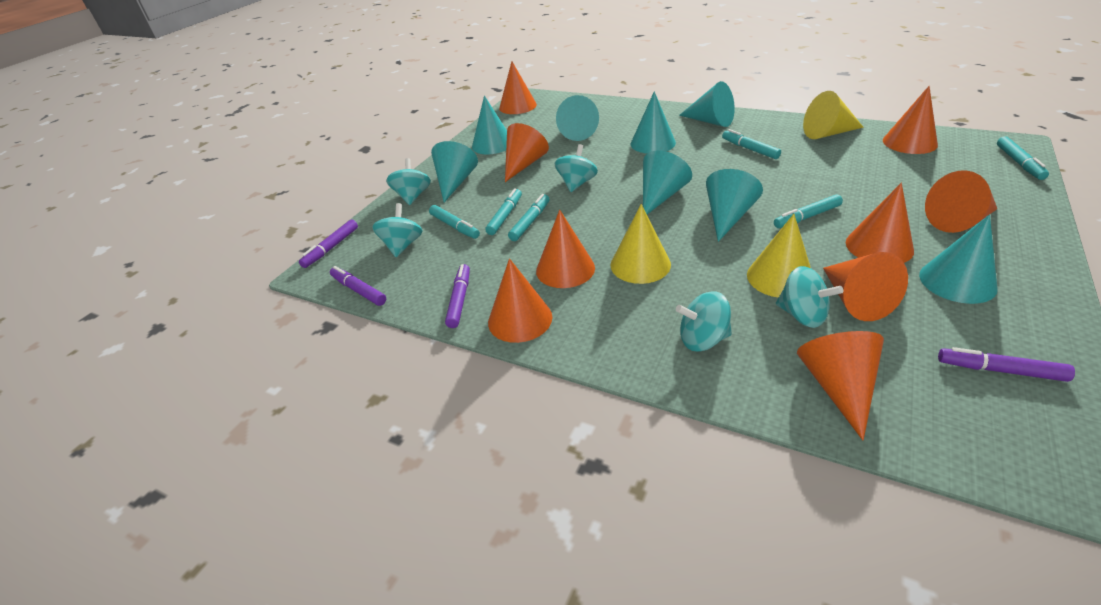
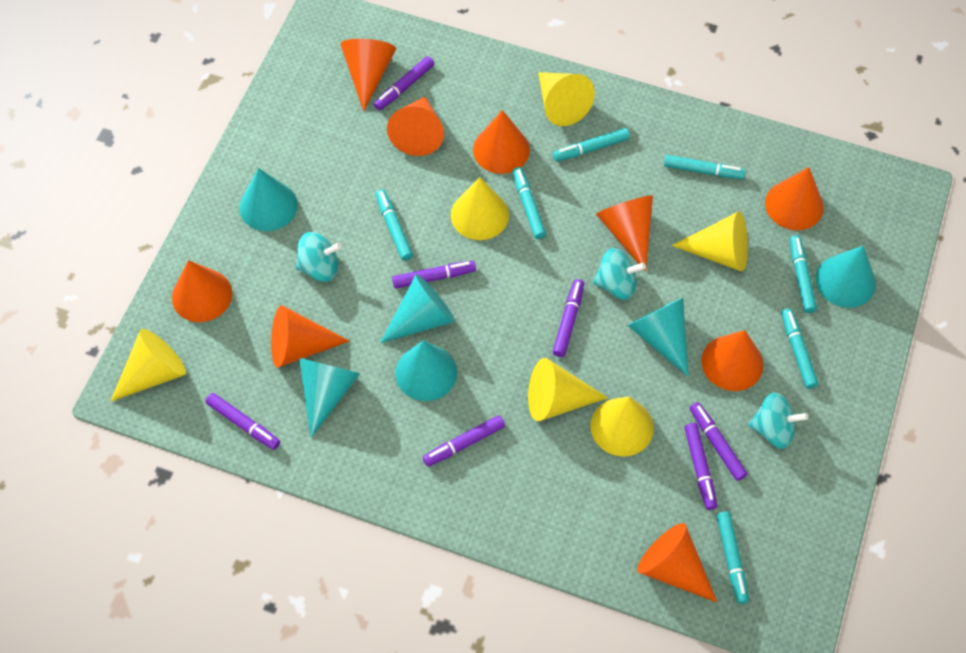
purple marker: [299,220,358,268] [330,266,386,306] [445,264,470,328] [938,347,1075,382] = 4 -> [205,393,280,450] [374,56,434,111] [392,261,476,289] [423,415,505,466] [553,279,584,357] [684,423,717,510] [690,402,747,481] = 7
turquoise cone: [431,141,478,202] [472,95,507,154] [556,95,599,141] [631,91,676,154] [643,151,692,214] [679,81,735,127] [706,169,763,242] [919,214,997,304] = 8 -> [239,168,298,231] [299,358,360,438] [380,274,455,343] [395,340,457,401] [627,298,688,376] [816,246,876,308] = 6
turquoise marker: [429,205,480,239] [485,188,522,235] [508,194,549,241] [722,129,781,159] [774,195,843,228] [997,136,1049,180] = 6 -> [375,189,413,261] [512,167,546,239] [553,128,630,162] [664,155,745,179] [717,511,749,604] [781,308,818,389] [790,235,817,313] = 7
turquoise spinning top: [372,203,422,257] [386,158,431,205] [555,144,598,192] [676,291,732,352] [776,266,843,328] = 5 -> [295,232,342,282] [593,248,646,300] [748,392,808,449] = 3
yellow cone: [610,204,671,284] [747,214,811,298] [803,91,864,139] = 3 -> [110,329,186,402] [451,177,509,240] [528,358,608,421] [538,72,595,126] [590,397,654,457] [672,211,748,272] = 6

